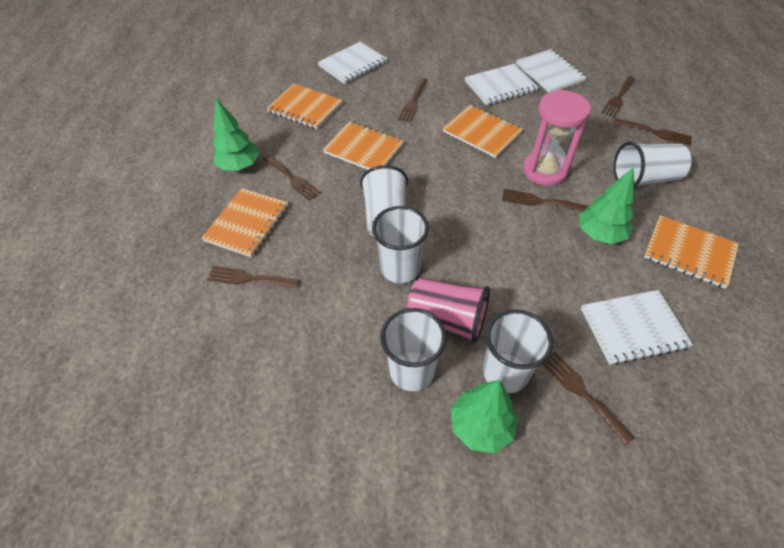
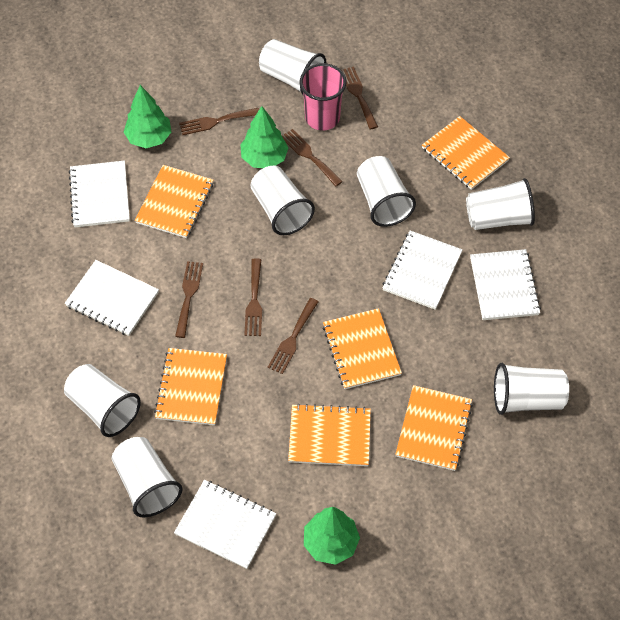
brown fork: [207,266,299,289] [263,155,321,201] [398,78,428,123] [502,189,588,212] [543,352,635,445] [602,76,635,118] [613,119,692,146] = 7 -> [175,261,203,338] [179,108,259,135] [244,258,262,336] [268,298,319,374] [282,129,343,187] [341,66,378,129] = 6
orange notebook: [201,188,288,257] [267,84,343,129] [323,121,404,170] [443,105,523,158] [644,215,739,289] = 5 -> [135,165,214,238] [154,348,227,425] [288,404,371,466] [323,308,402,389] [395,385,473,471] [422,116,510,190] = 6
pink hourglass: [523,89,591,186] = 1 -> none = 0
white cup: [360,165,408,237] [372,206,429,283] [380,308,447,391] [483,309,553,393] [614,142,691,187] = 5 -> [64,364,141,437] [112,437,182,518] [250,165,315,235] [259,39,326,95] [357,156,416,227] [466,178,535,230] [494,363,569,415] = 7
white notebook: [317,41,387,84] [465,63,539,105] [516,49,587,92] [581,290,693,365] = 4 -> [65,260,159,336] [69,160,130,227] [174,480,276,569] [382,231,463,310] [470,249,541,320] = 5

